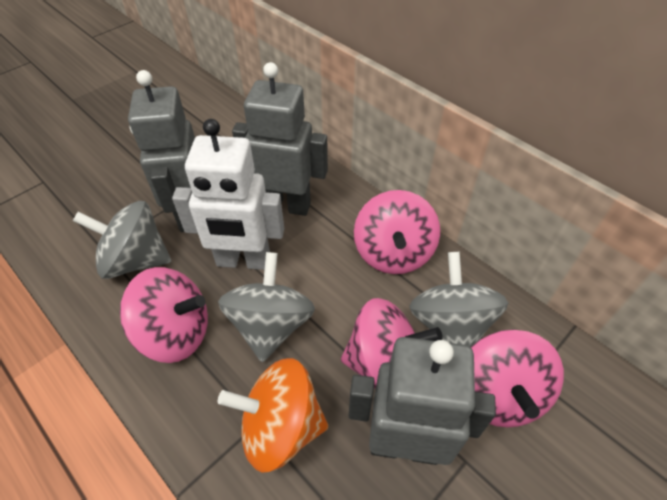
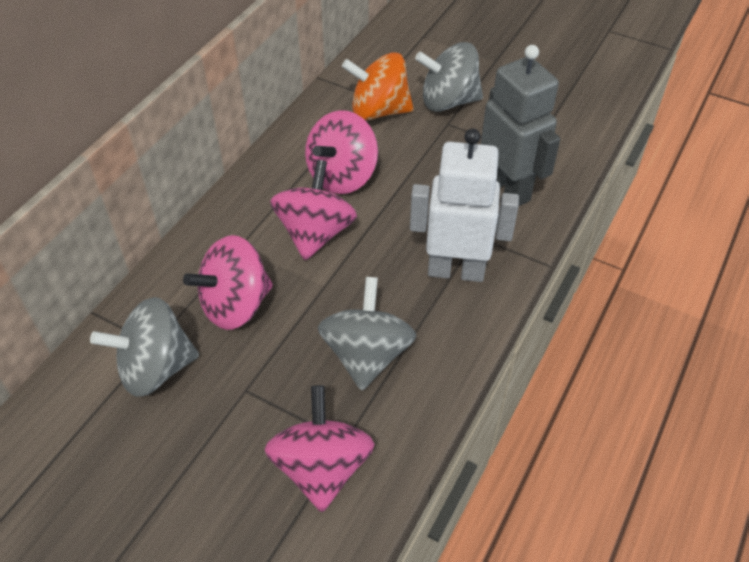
grey robot: [128,70,195,232] [232,62,328,216] [349,337,496,465] = 3 -> [481,45,560,206] = 1

